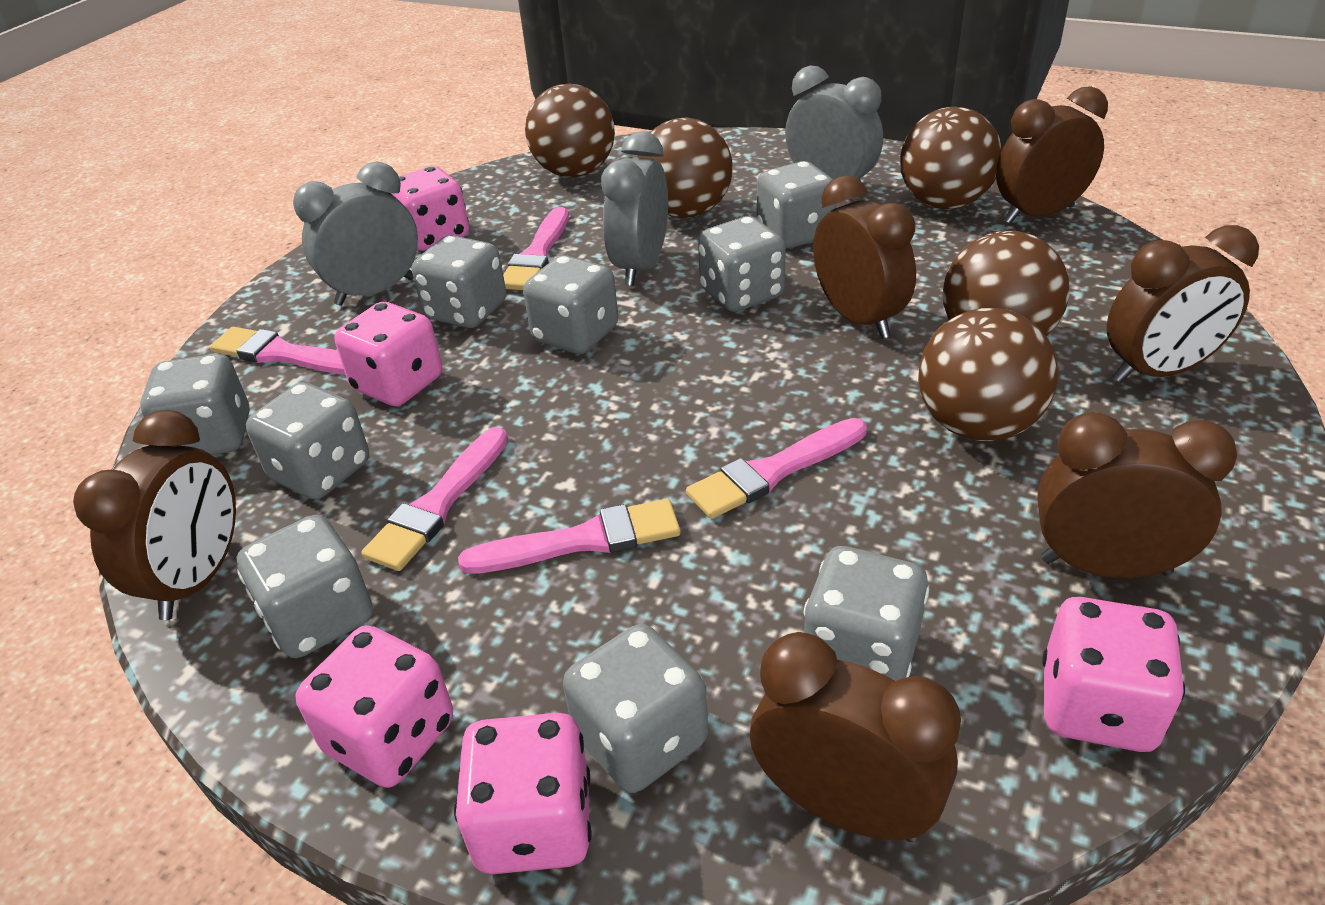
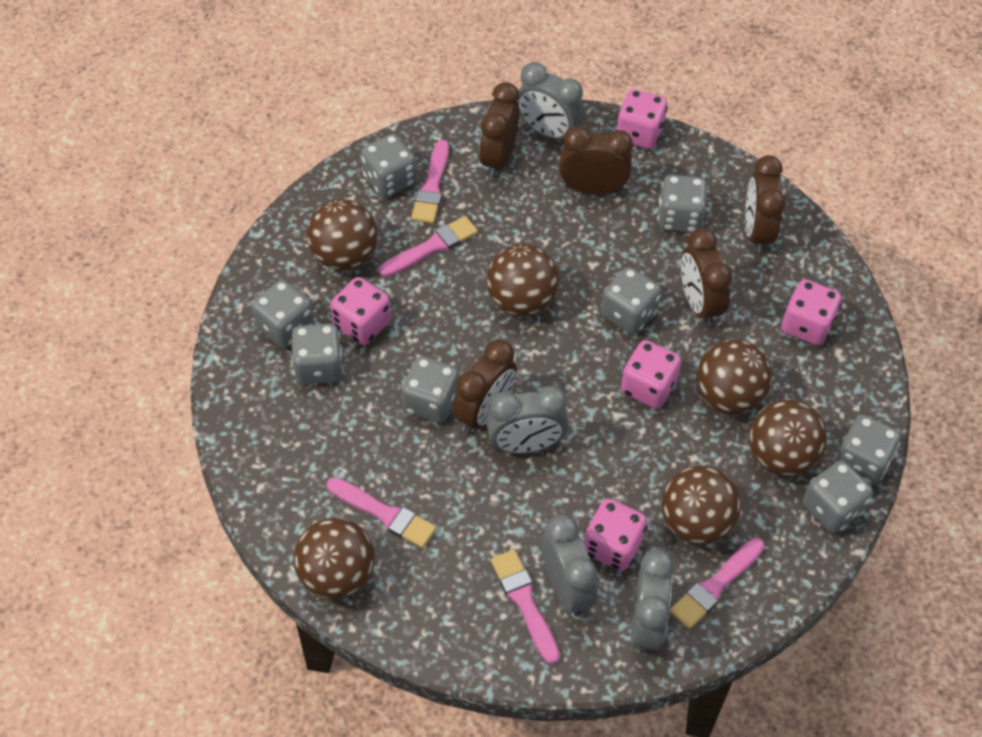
brown ball: [525,84,615,177] [637,118,733,218] [900,107,1002,209] [918,308,1058,441] [943,231,1069,337] = 5 -> [293,518,375,599] [307,199,378,270] [487,244,559,316] [661,465,741,545] [696,339,772,414] [749,399,827,476] = 6
brown clock: [73,410,236,620] [750,632,961,842] [813,175,916,339] [996,86,1108,224] [1037,412,1237,578] [1107,225,1259,382] = 6 -> [453,340,517,433] [479,82,520,178] [559,126,633,195] [681,228,732,326] [745,155,785,253] = 5
grey clock: [293,162,418,306] [601,131,668,286] [785,65,883,181] = 3 -> [486,386,568,453] [516,62,585,140] [542,515,597,617] [631,550,674,654] = 4
grey dice: [140,354,249,455] [237,515,373,658] [246,382,369,499] [412,235,506,328] [523,255,618,354] [563,624,708,793] [698,216,786,312] [757,161,837,248] [803,546,929,681] = 9 -> [252,280,314,348] [291,323,343,385] [361,134,416,197] [402,356,459,423] [601,267,661,335] [658,175,708,233] [803,460,873,533] [835,415,901,485] = 8

